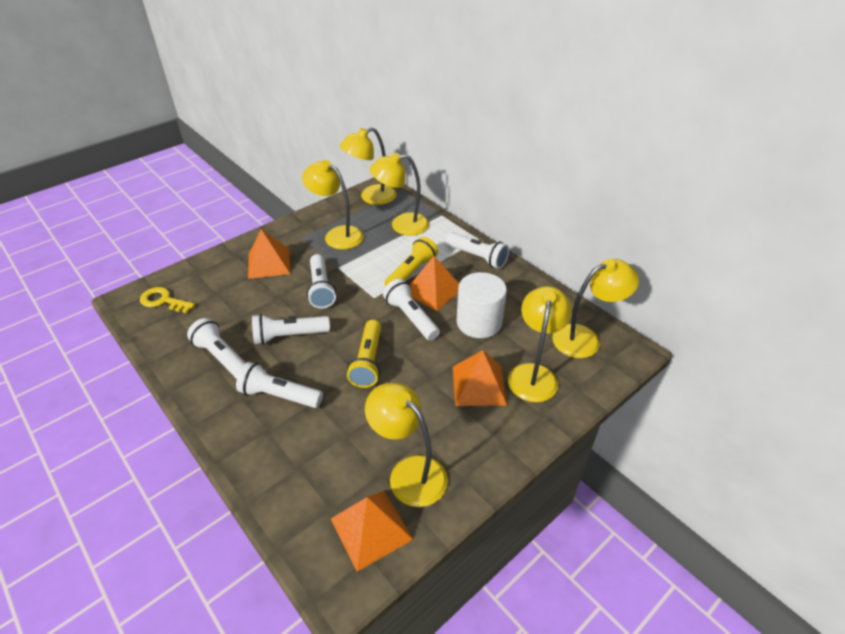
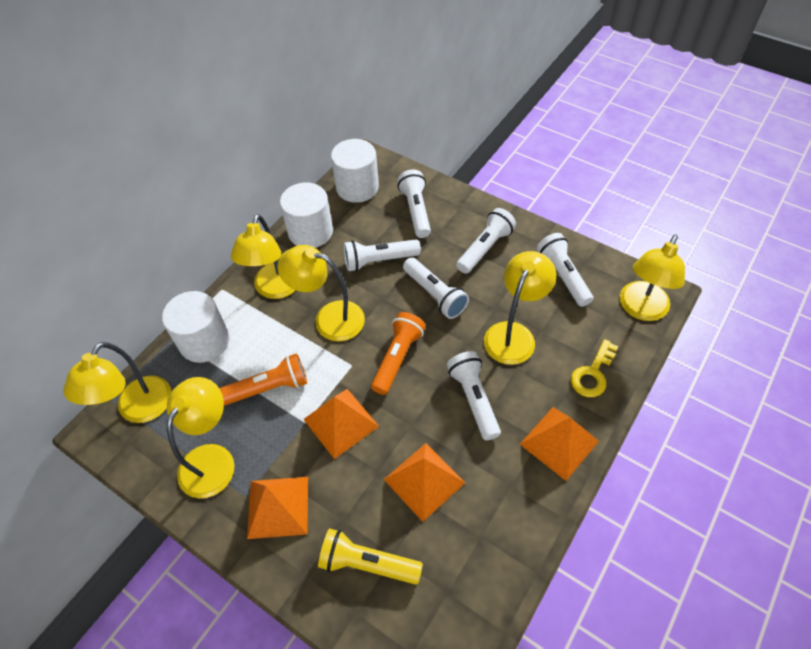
orange flashlight: none = 0 -> [219,353,307,405] [371,312,426,395] = 2
white cylinder: [457,272,507,338] = 1 -> [162,291,229,363] [280,183,333,248] [331,139,379,203] = 3
yellow flashlight: [347,320,381,388] [384,237,438,287] = 2 -> [318,528,423,585] = 1

